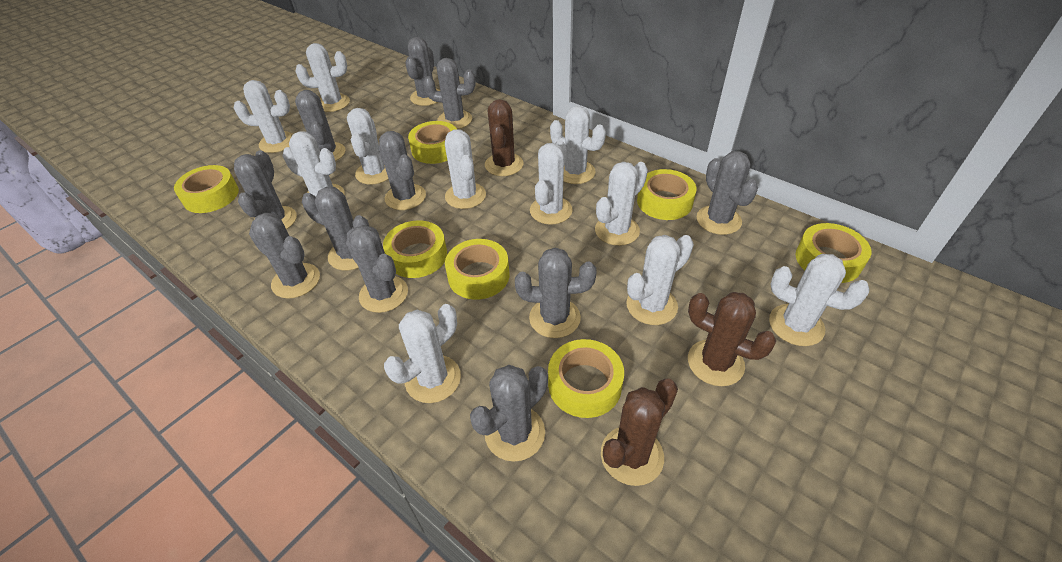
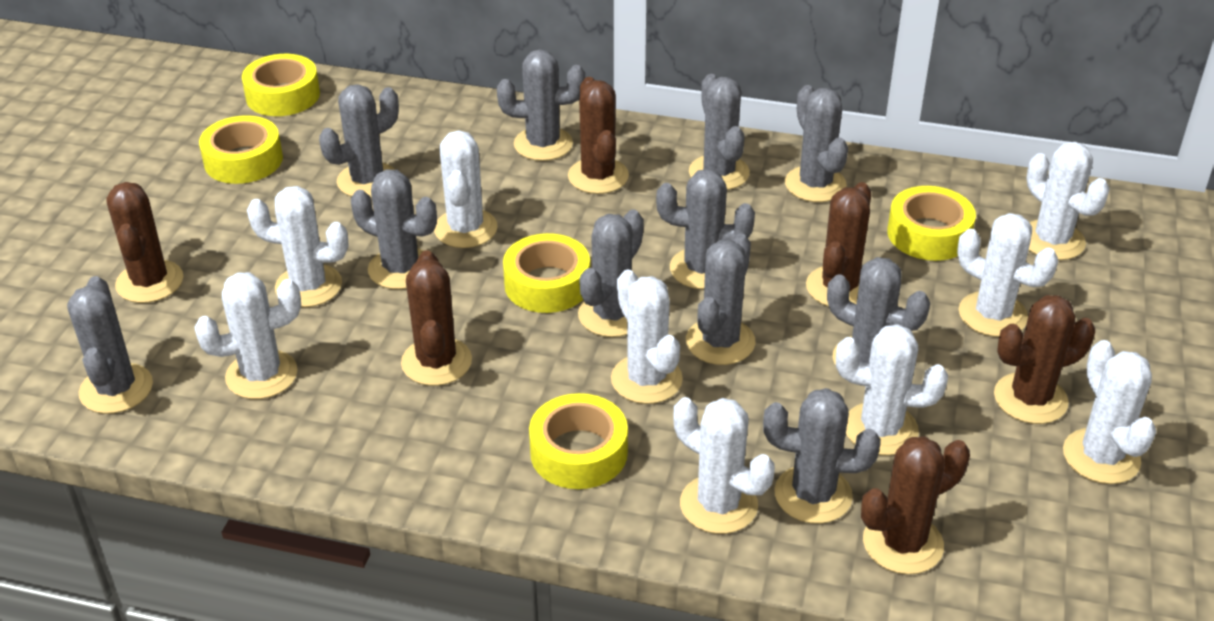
brown cactus: [485,99,523,176] [601,379,678,486] [688,292,776,386] = 3 -> [106,182,183,303] [401,250,472,386] [568,77,629,194] [806,182,871,307] [861,436,970,574] [994,295,1095,424] = 6
white cactus: [234,80,293,153] [283,131,345,196] [295,43,350,112] [347,108,388,185] [384,304,461,403] [445,129,486,209] [530,140,573,225] [550,106,606,184] [595,162,648,246] [626,235,694,325] [769,254,870,346] = 11 -> [194,272,301,399] [247,186,349,307] [434,131,498,248] [611,270,683,404] [674,397,775,534] [836,324,948,456] [957,213,1058,337] [1027,142,1110,260] [1063,340,1156,484] = 9
yellow tape: [174,165,239,213] [383,221,447,278] [408,121,457,164] [445,239,509,300] [548,339,624,418] [637,169,696,220] [796,223,871,283] = 7 -> [199,115,283,184] [242,54,320,116] [503,233,590,313] [529,393,628,489] [887,186,976,261] = 5

